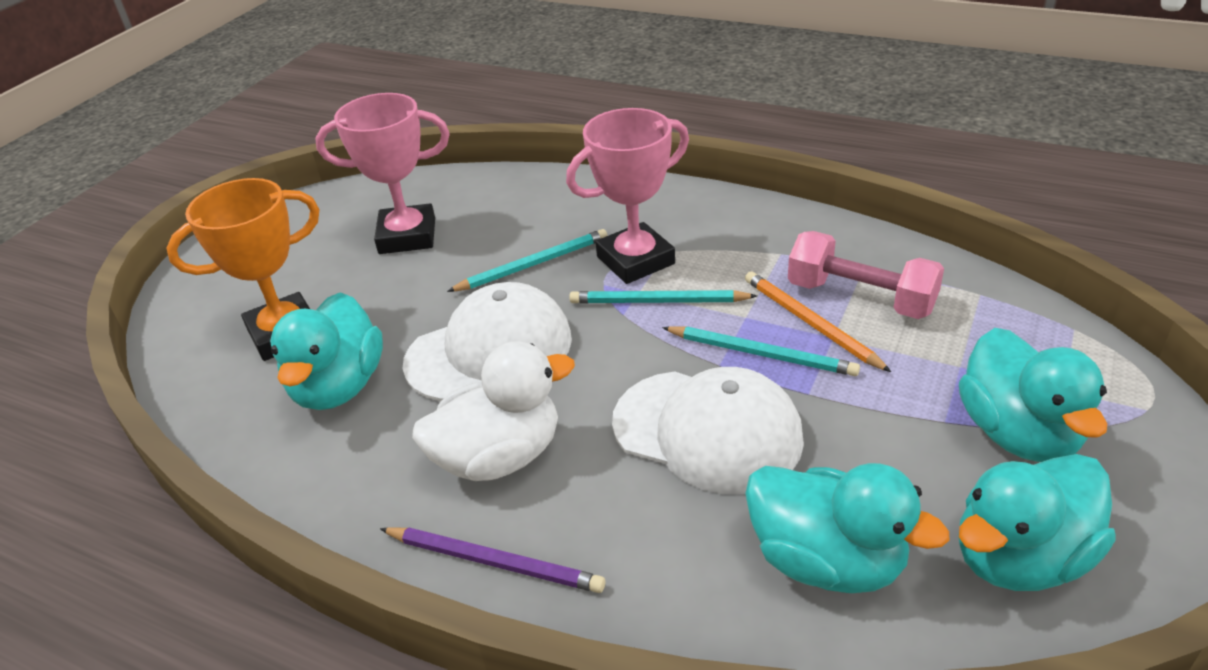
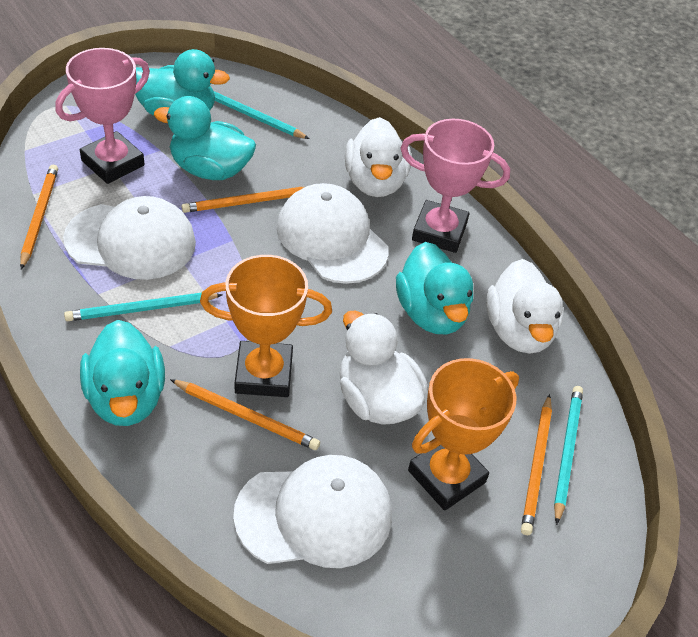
orange pencil: [745,271,891,372] = 1 -> [20,164,58,269] [170,379,320,450] [181,187,305,213] [521,394,552,535] = 4
orange trophy: [167,178,320,361] = 1 -> [200,255,332,397] [408,358,519,511] = 2
pink dumbbell: [788,231,944,319] = 1 -> none = 0
purple pencil: [380,527,605,593] = 1 -> none = 0
white cap: [403,282,572,401] [612,367,804,494] = 2 -> [63,196,196,280] [233,455,392,568] [276,183,389,284] = 3
white duck: [412,341,575,481] = 1 -> [340,310,428,425] [345,117,411,197] [486,259,564,354] = 3

